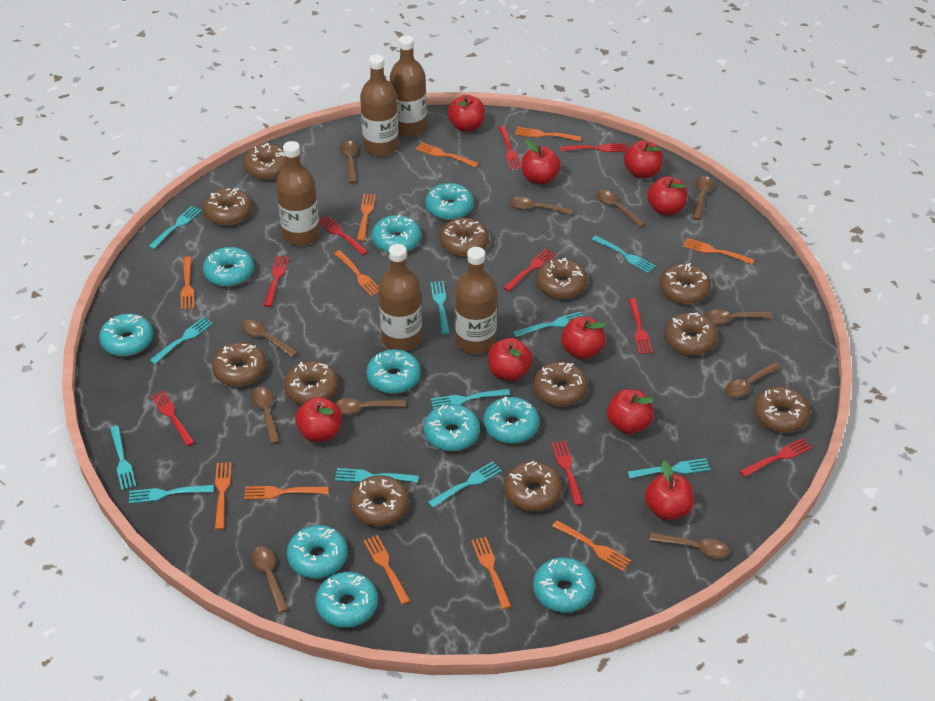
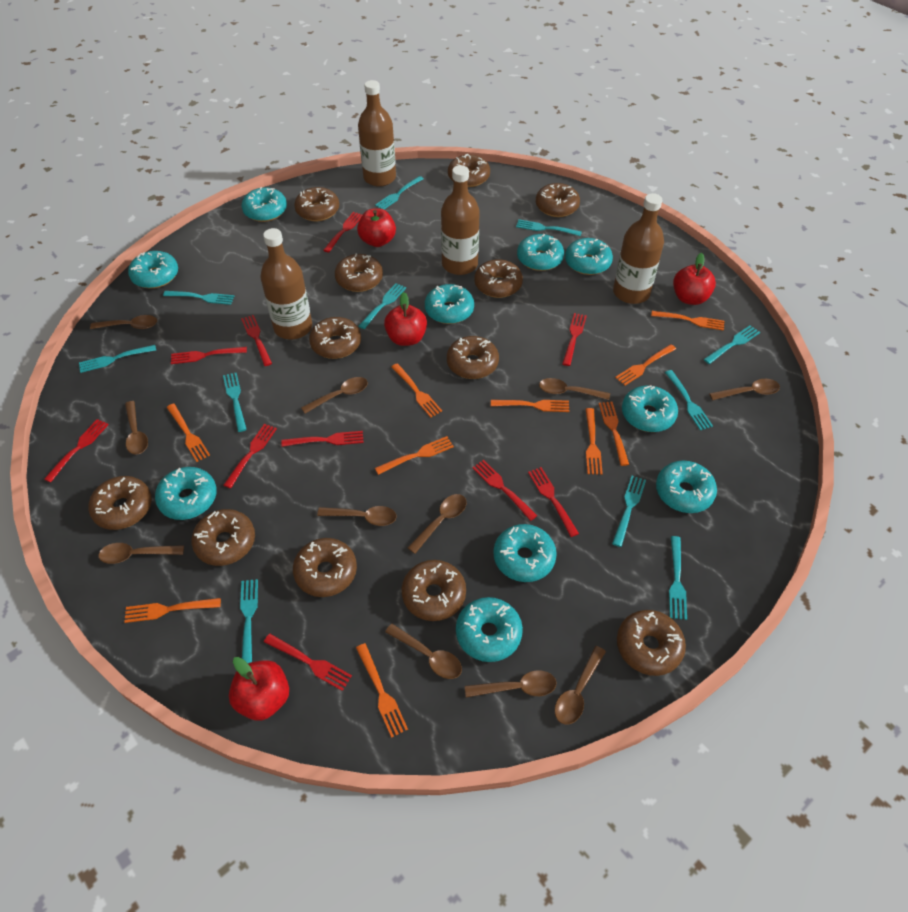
brown bottle: [276,141,320,246] [360,54,399,156] [378,244,422,351] [390,35,427,136] [455,247,497,354] = 5 -> [261,228,312,339] [358,80,396,187] [441,165,480,275] [613,193,664,304] = 4
orange fork: [181,256,194,309] [215,462,232,530] [244,486,329,499] [334,250,379,296] [357,194,376,241] [363,535,410,605] [416,142,479,168] [471,537,511,609] [515,127,581,141] [552,520,631,571] [683,238,754,264] = 11 -> [124,598,221,623] [166,404,210,462] [356,643,408,738] [375,436,454,475] [391,363,442,417] [491,400,569,412] [586,408,603,475] [599,401,629,466] [615,344,676,386] [651,311,725,331] = 10
red apple: [295,397,342,442] [448,95,485,132] [488,338,533,381] [522,140,561,185] [561,317,606,359] [607,389,654,434] [624,140,663,179] [645,461,694,521] [647,176,687,215] = 9 -> [229,657,289,721] [357,208,396,247] [384,292,427,346] [673,253,716,305] = 4
red fork: [151,391,195,446] [264,256,289,307] [319,215,368,255] [499,126,522,170] [503,249,556,291] [551,440,584,506] [560,143,627,152] [628,298,653,354] [740,438,812,477] = 9 -> [44,419,109,482] [171,347,247,364] [223,424,277,488] [241,315,272,366] [264,634,352,691] [281,431,363,447] [323,212,363,253] [472,460,537,521] [528,467,579,537] [562,313,587,366] = 10

